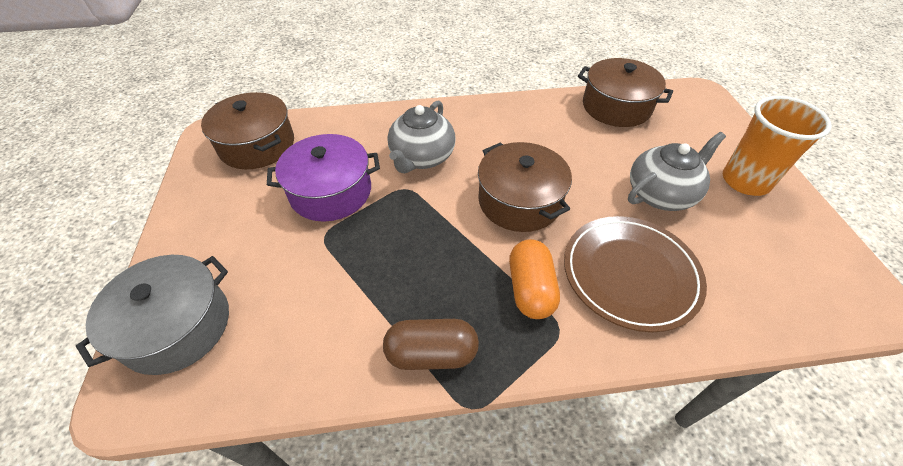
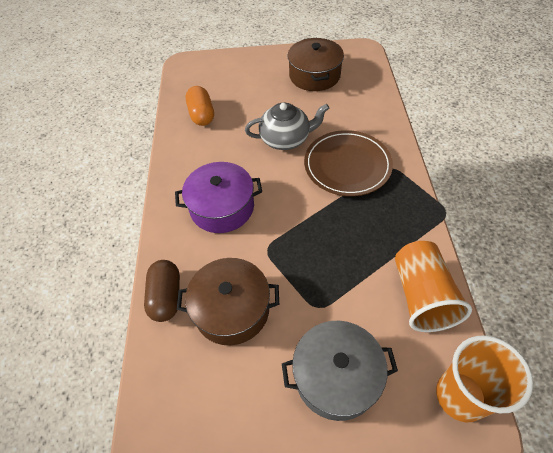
brown pot: [201,92,294,169] [478,142,572,232] [578,58,673,127] = 3 -> [177,258,279,345] [288,38,344,91] = 2
grey teapot: [387,101,456,173] [628,132,726,211] = 2 -> [245,103,329,150] = 1
orange cup: [723,96,832,196] = 1 -> [395,241,472,332] [436,335,533,422] = 2

